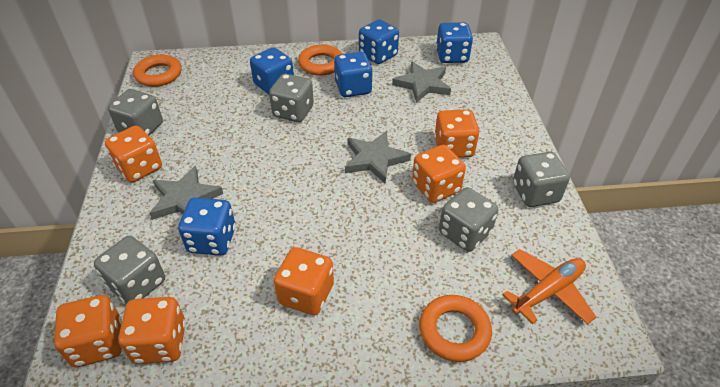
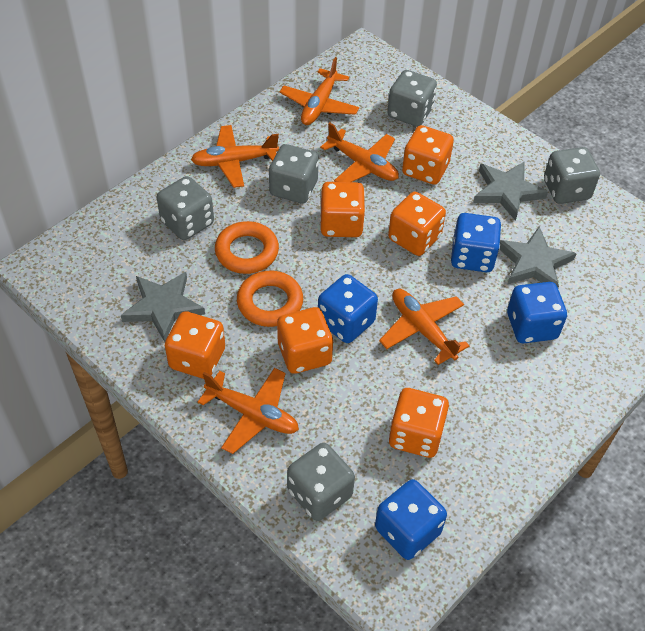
blue dice: [178,198,236,256] [250,47,294,94] [334,52,373,97] [359,19,399,64] [436,22,473,63] = 5 -> [318,274,378,343] [375,479,447,560] [451,213,501,272] [507,282,567,343] = 4
orange plane: [502,249,596,324] = 1 -> [191,125,279,188] [198,368,299,454] [280,57,359,125] [320,122,399,182] [379,289,470,365] = 5
orange ring: [133,54,182,87] [298,44,342,76] [419,295,492,362] = 3 -> [215,221,279,274] [237,271,303,327] = 2

